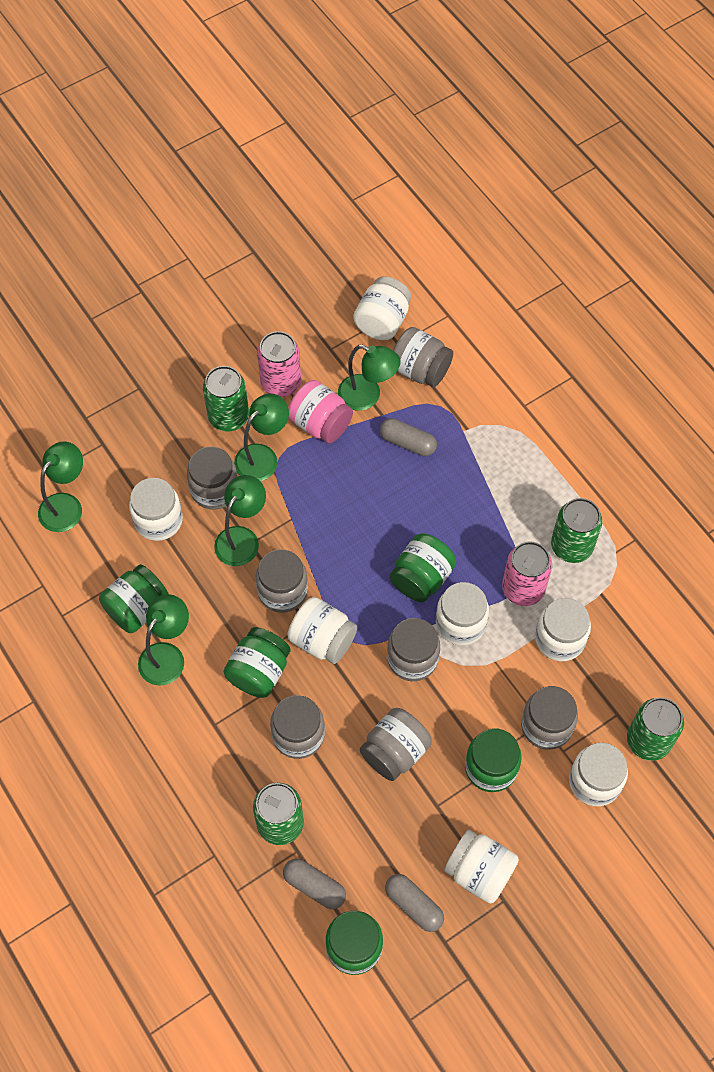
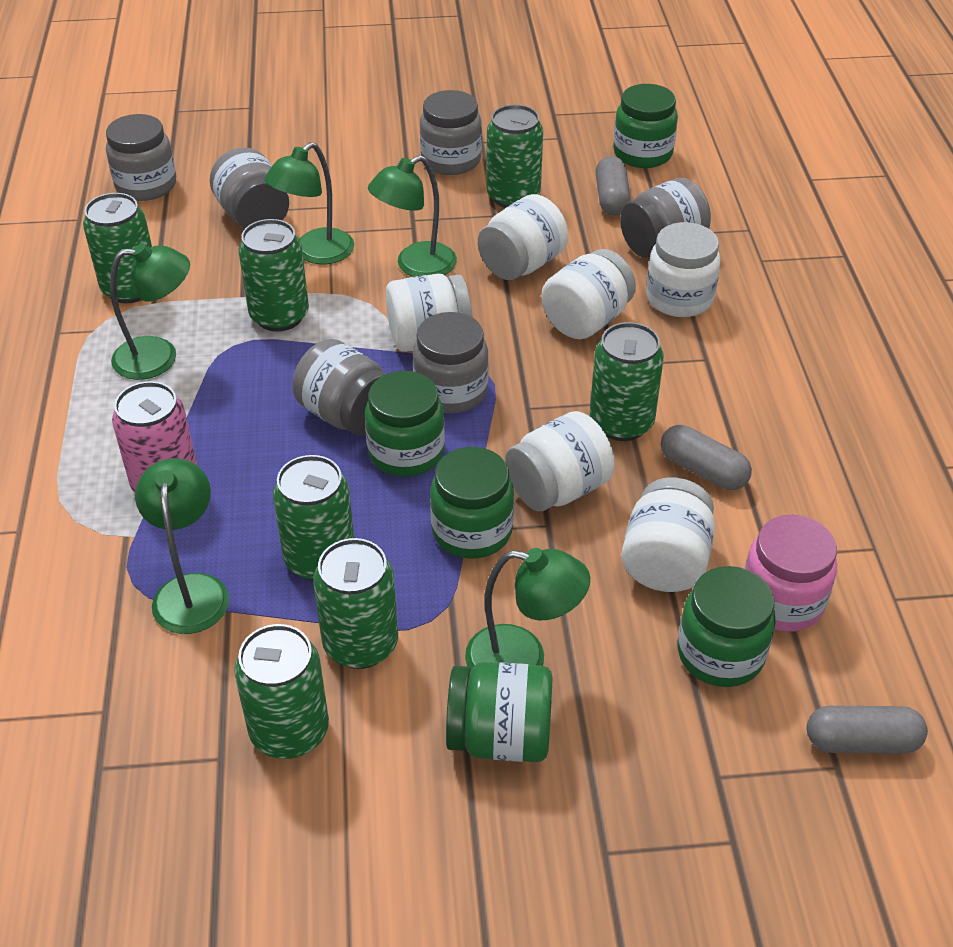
green can: [203,366,249,431] [253,783,304,845] [551,498,603,563] [627,697,684,761] = 4 -> [83,193,152,303] [234,624,329,759] [239,219,309,331] [273,455,354,581] [313,538,398,669] [486,104,543,208] [590,322,664,441] = 7
grey jar: [187,447,238,510] [256,549,308,613] [270,695,325,759] [360,708,432,781] [387,618,440,681] [393,327,453,387] [521,686,578,750] = 7 -> [106,114,176,201] [210,147,289,229] [292,339,386,435] [413,312,489,414] [420,90,482,175] [620,178,711,258] = 6
pink can: [257,331,301,397] [502,542,552,606] = 2 -> [112,381,197,493] = 1
white jar: [129,478,183,541] [288,597,357,664] [353,276,411,340] [436,582,489,646] [444,830,519,904] [535,598,591,661] [569,743,628,806] = 7 -> [386,274,472,352] [478,194,568,280] [505,411,615,511] [541,249,636,339] [621,478,715,592] [646,222,720,317] = 6

